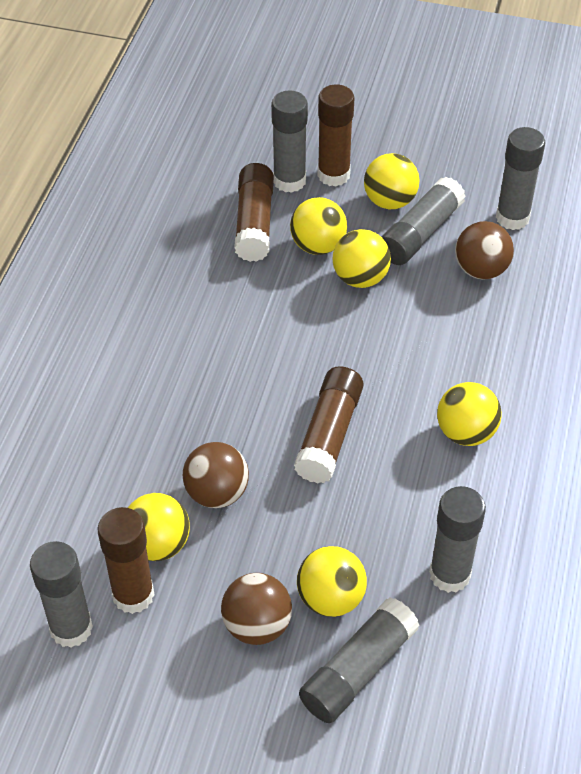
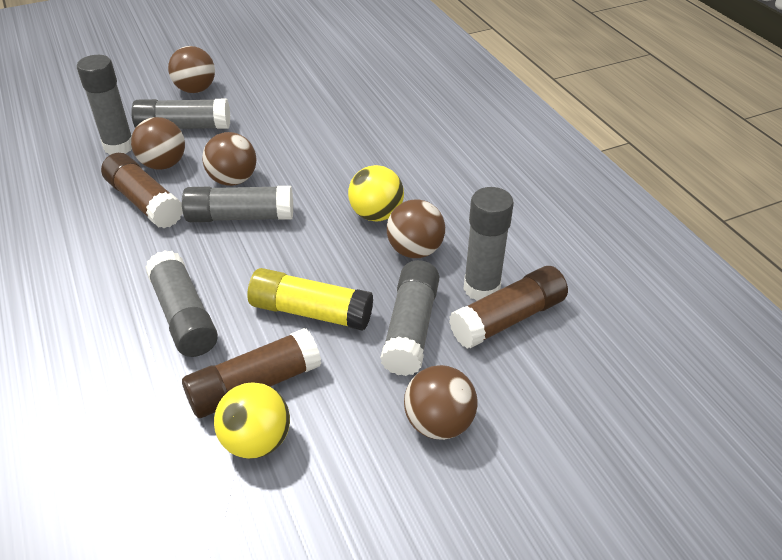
brown ball: [183,442,249,508] [221,573,292,645] [455,221,514,280] = 3 -> [131,117,185,170] [168,46,215,93] [202,132,257,186] [387,199,445,258] [404,365,478,440] = 5
brown glue stick: [97,507,154,614] [234,163,274,262] [294,366,363,483] [317,84,354,187] = 4 -> [101,153,183,228] [182,328,321,418] [449,266,568,349] = 3
yellow ball: [128,493,190,561] [290,197,347,255] [297,546,367,617] [333,229,391,288] [364,153,419,209] [437,382,502,446] = 6 -> [214,382,290,459] [348,165,404,221] = 2
yellow glue stick: none = 0 -> [247,268,373,331] = 1

